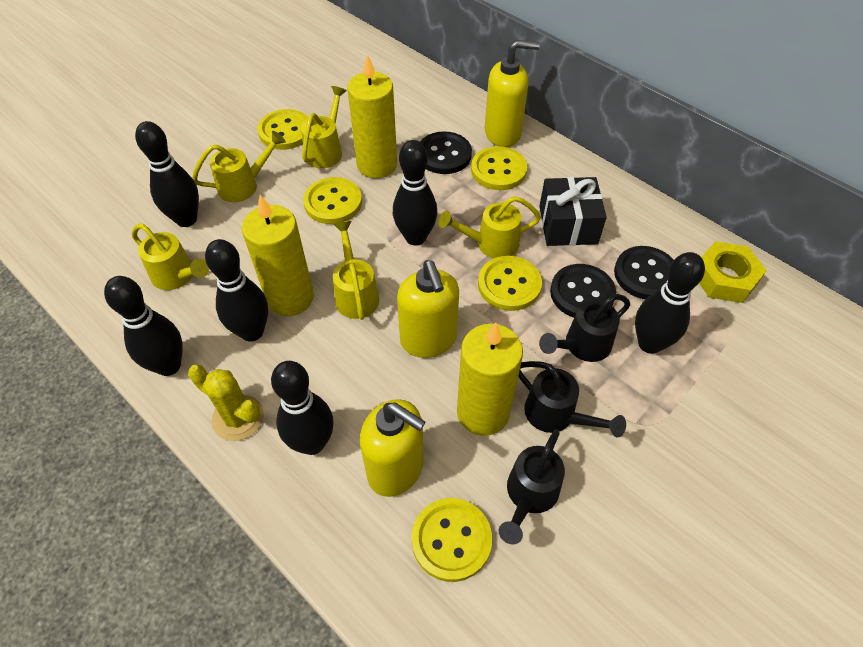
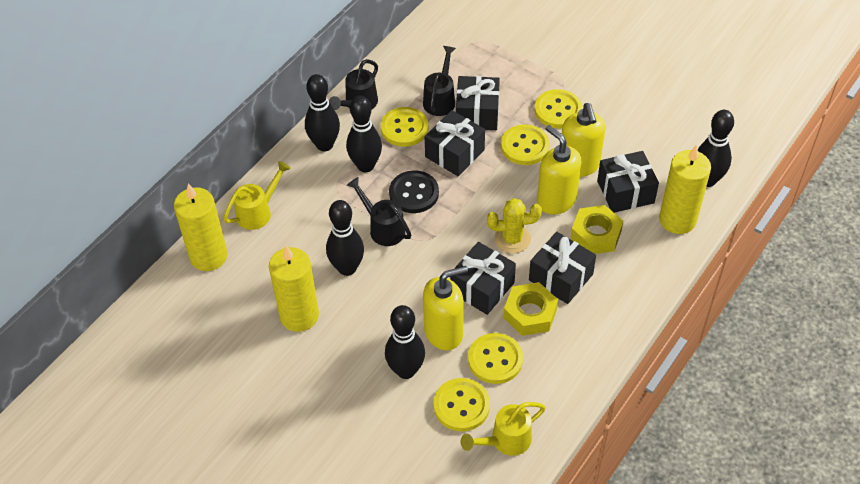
black bowling pin: [104,276,183,376] [135,121,199,227] [205,239,268,341] [271,361,334,455] [393,140,437,245] [635,252,705,354] = 6 -> [305,74,340,151] [326,200,364,276] [346,95,382,172] [385,305,425,379] [698,110,734,187] = 5
black button: [420,131,472,174] [550,264,616,318] [614,246,674,299] = 3 -> [389,170,439,213] = 1
black gift: [539,177,607,246] = 1 -> [425,110,485,176] [450,242,516,315] [456,76,500,130] [529,232,596,304] [597,151,659,213] = 5
yellow nut: [699,241,767,303] = 1 -> [504,282,558,336] [570,205,623,254] = 2
yellow watering can: [132,224,209,290] [192,131,286,202] [301,86,346,168] [333,221,379,320] [438,196,541,258] = 5 -> [223,161,291,230] [460,402,546,456] = 2

